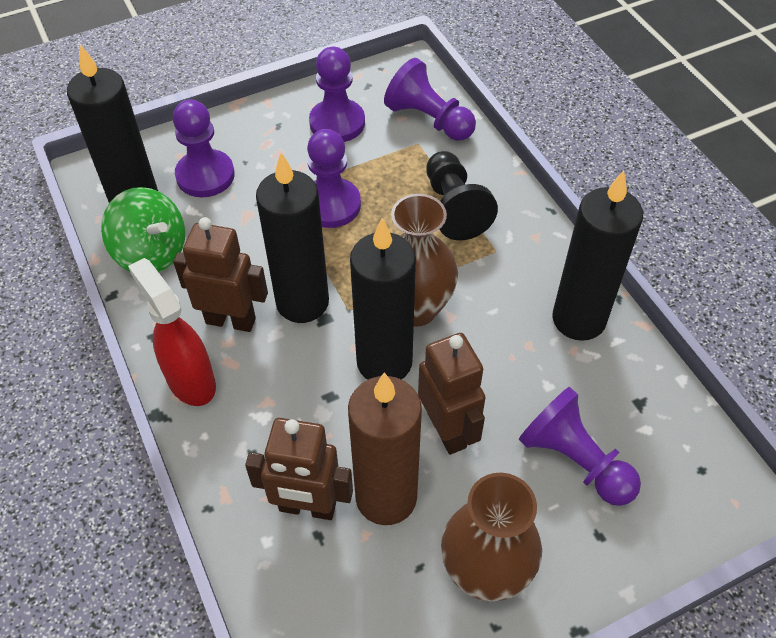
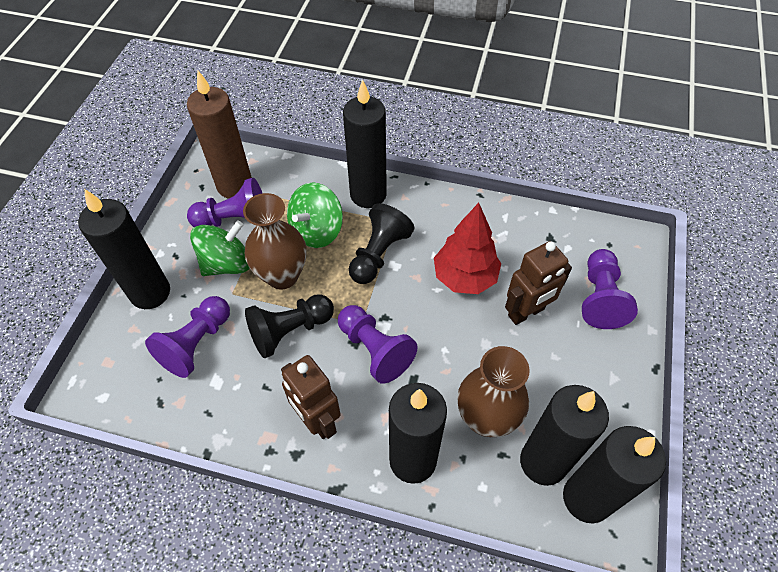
black candle: [67,45,158,203] [256,152,329,323] [350,218,416,380] [553,170,643,341] = 4 -> [78,189,170,309] [343,79,387,208] [389,383,447,484] [520,385,609,486] [563,426,666,523] = 5
black pawn: [426,151,498,240] = 1 -> [245,294,334,358] [349,203,415,284] = 2
brown robot: [173,217,268,332] [245,418,353,520] [418,333,486,455] = 3 -> [281,355,341,439] [505,241,572,325] = 2
green spinning top: [101,187,185,272] = 1 -> [190,220,250,276] [287,183,343,248] = 2
purple pawn: [173,99,235,197] [307,129,361,228] [309,47,365,142] [384,58,476,141] [518,387,641,506] = 5 -> [145,296,230,378] [187,178,262,227] [338,305,418,384] [582,249,638,329] = 4
red spray bottle: [128,258,216,406] = 1 -> none = 0
red tree: none = 0 -> [434,203,501,294] = 1

